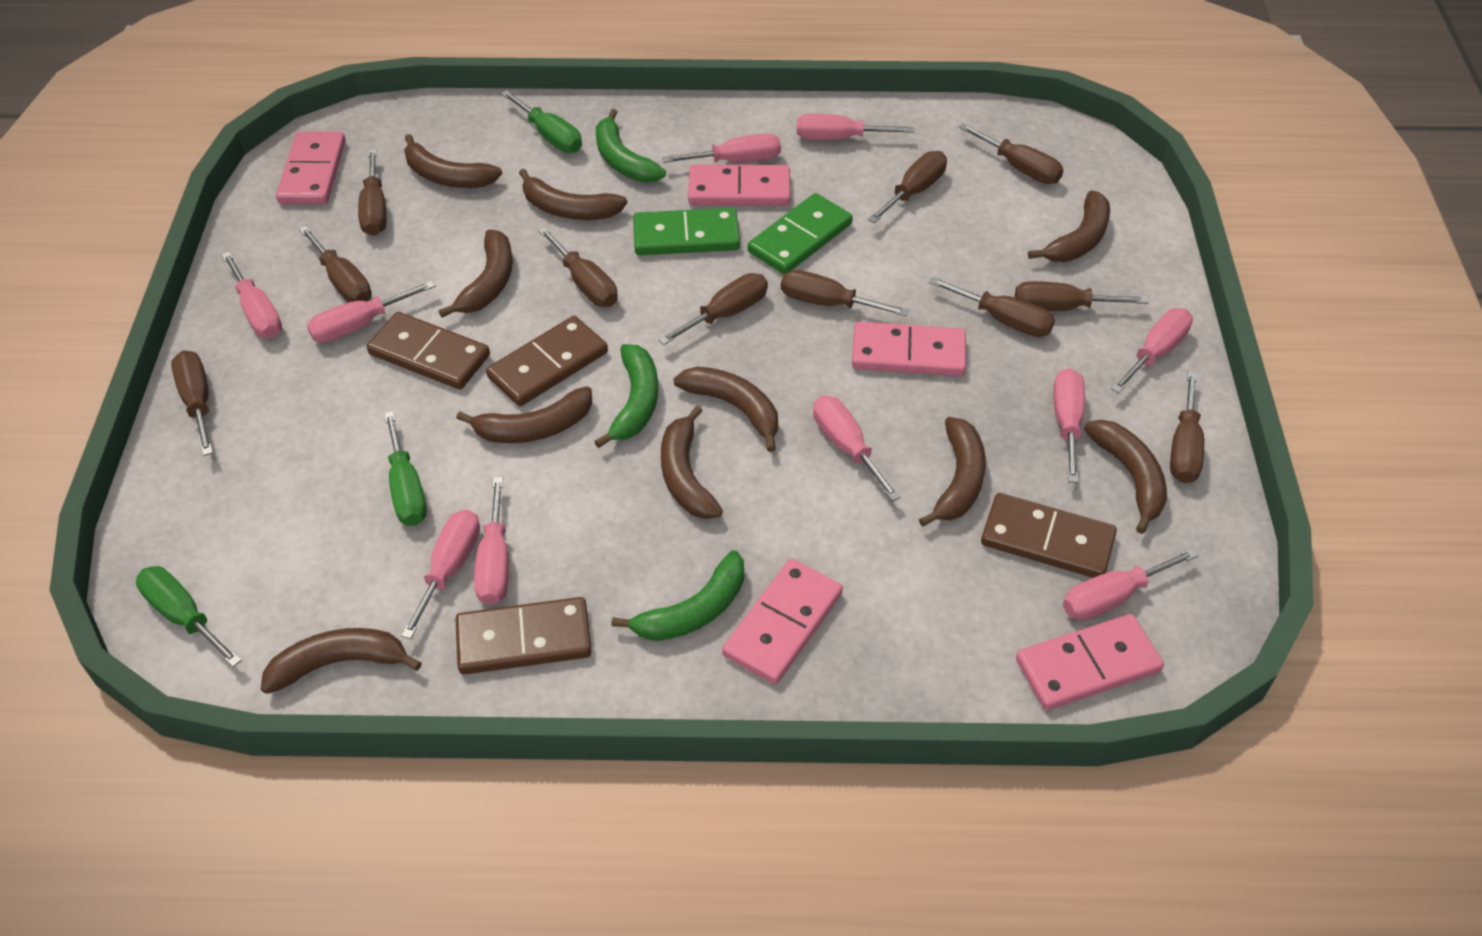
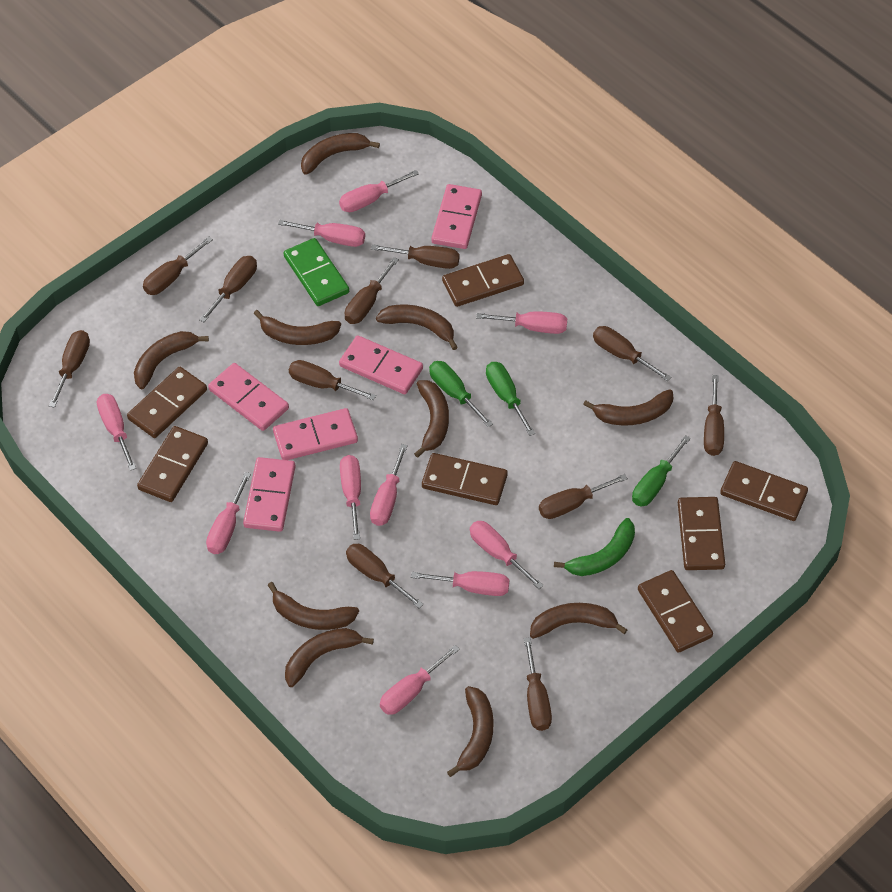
brown domino: [367,312,490,390] [455,597,592,675] [486,316,608,406] [981,493,1117,578] = 4 -> [127,367,207,438] [137,426,208,502] [422,453,508,505] [442,254,524,307] [638,570,713,653] [678,497,725,570] [720,461,808,521] = 7
green banana: [594,344,658,448] [596,109,666,182] [611,550,744,641] = 3 -> [554,518,635,576] = 1
green domino: [633,208,740,255] [748,193,853,274] = 2 -> [284,238,349,306] = 1

